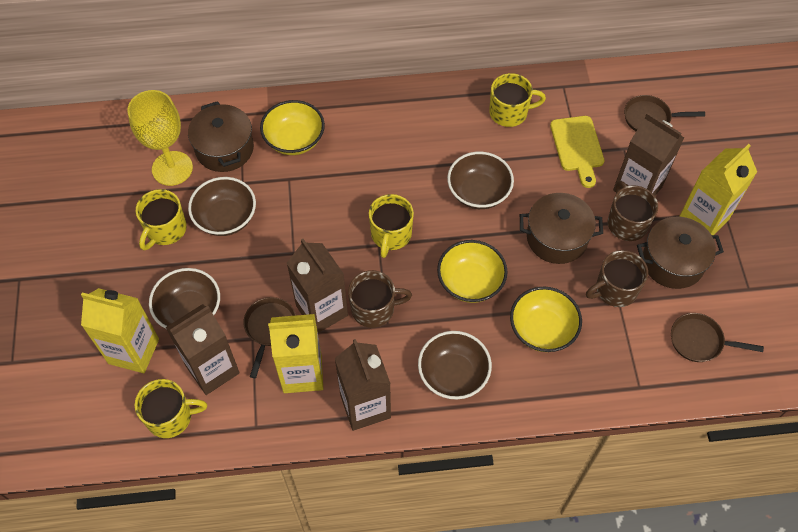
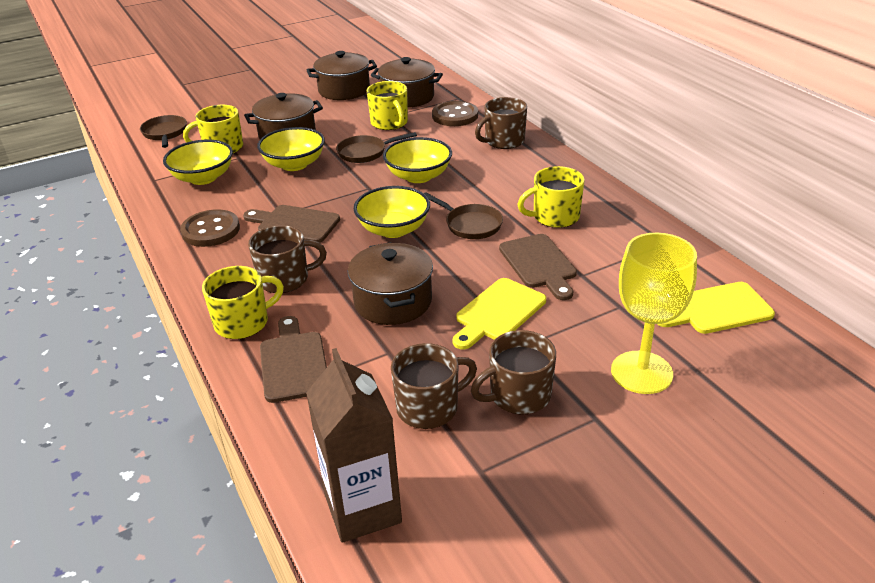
brown bowl: [149,268,220,329] [188,177,256,236] [418,331,492,400] [447,152,514,209] = 4 -> none = 0
brown button: none = 0 -> [180,209,240,247] [432,101,478,126] = 2
brown carton: [166,304,240,395] [287,239,348,333] [335,339,391,431] [613,112,684,196] = 4 -> [306,348,402,543] = 1
brown cutting board: none = 0 -> [243,205,340,243] [260,316,327,403] [499,234,577,300] = 3
brown mug: [348,270,412,328] [586,250,648,307] [608,181,658,241] = 3 -> [248,225,327,293] [391,343,477,429] [471,330,556,415] [475,97,527,149] = 4
brown pot: [188,101,254,172] [520,193,603,264] [637,217,724,289] = 3 -> [244,93,323,139] [307,51,377,100] [348,242,433,325] [371,57,443,108] = 4
yellow bowl: [260,100,325,155] [437,240,508,303] [510,287,582,352] = 3 -> [163,140,233,185] [257,127,325,171] [354,186,430,238] [383,137,452,183] = 4
yellow carton: [81,288,159,373] [268,314,323,393] [679,144,757,235] = 3 -> none = 0
yellow cutting board: [550,116,604,188] = 1 -> [453,278,546,350] [657,282,775,334] = 2

